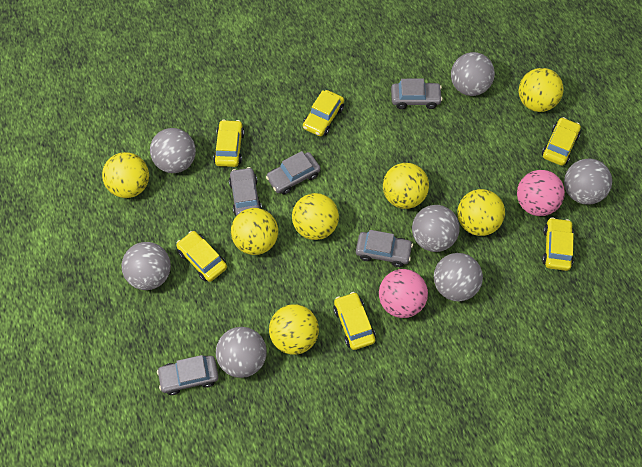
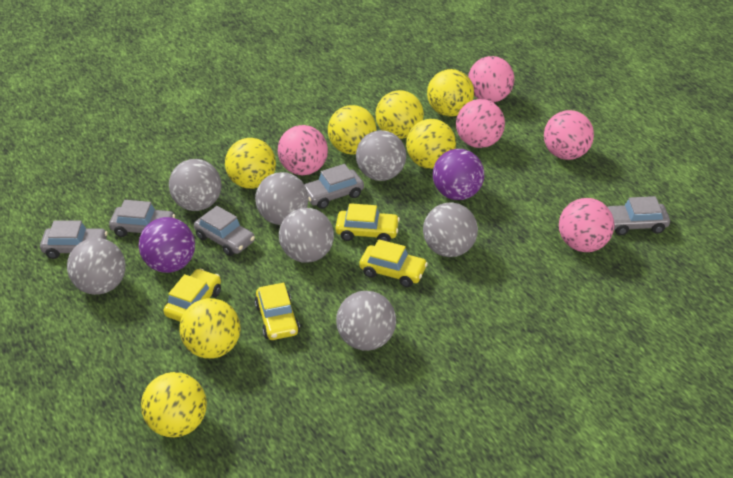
pink ball: [379,269,428,318] [517,170,565,216] = 2 -> [278,125,328,175] [456,99,505,148] [468,56,514,103] [544,110,594,160] [559,198,614,252] = 5
purple ball: none = 0 -> [139,217,195,273] [433,149,484,200] = 2
yellow car: [176,231,227,282] [213,120,245,167] [303,90,344,136] [333,292,376,350] [542,117,581,166] [542,217,574,271] = 6 -> [163,269,221,322] [255,283,300,340] [336,203,400,242] [359,239,428,287] = 4

